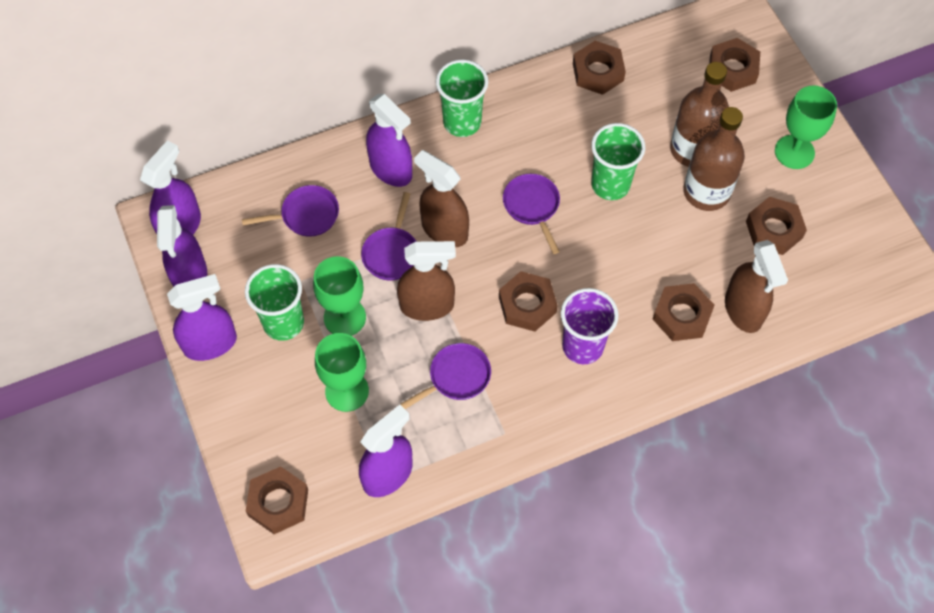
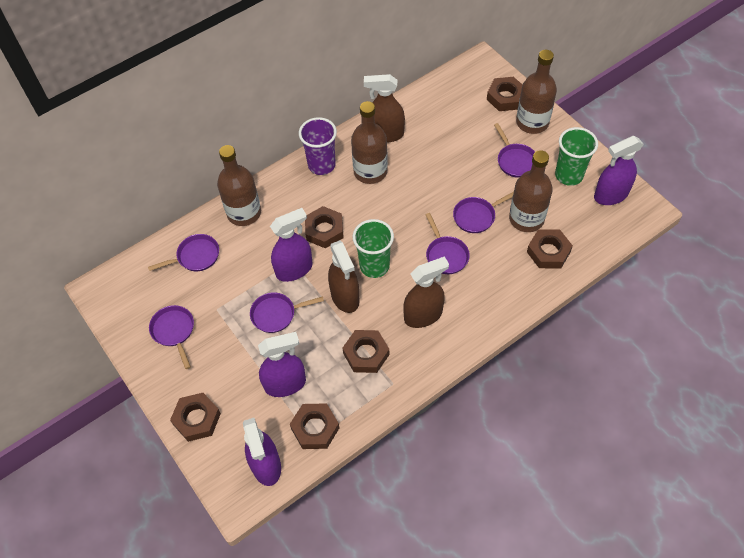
brown bottle: [670,62,729,167] [683,107,745,211] = 2 -> [217,145,261,226] [351,101,388,184] [509,150,553,232] [516,50,557,134] = 4
green cup: [245,264,304,341] [436,59,488,137] [591,123,645,200] = 3 -> [353,219,394,278] [555,127,598,186] = 2
green goblet: [313,256,366,336] [315,333,369,412] [775,85,837,169] = 3 -> none = 0
purple pan: [242,185,339,237] [361,192,417,280] [400,343,491,409] [503,174,560,254] = 4 -> [148,234,219,271] [149,305,194,369] [250,293,324,333] [425,213,470,274] [453,192,514,233] [494,123,535,178] = 6
purple spray bottle: [140,141,201,234] [157,205,207,287] [167,274,237,361] [359,404,412,497] [366,94,412,187] = 5 -> [243,418,281,486] [258,332,306,397] [270,208,312,282] [594,136,644,205] = 4

